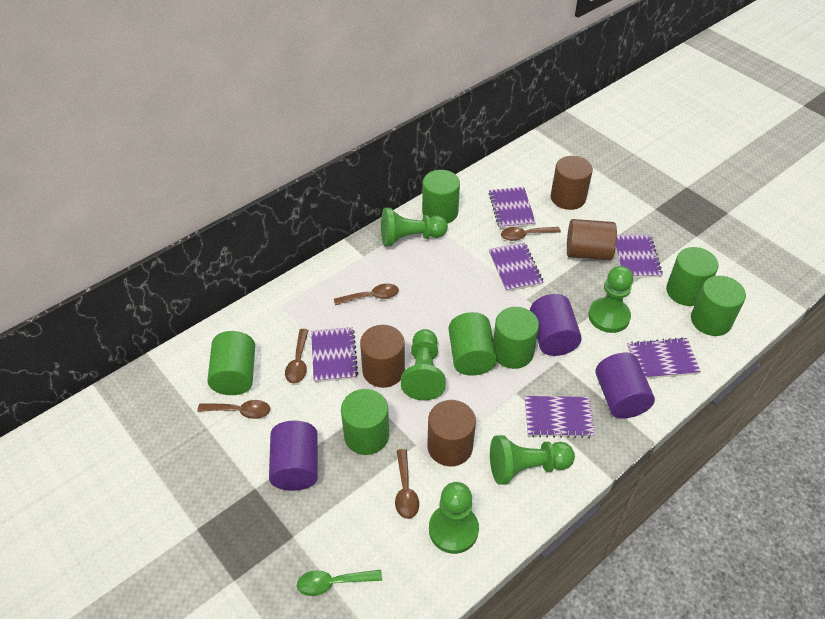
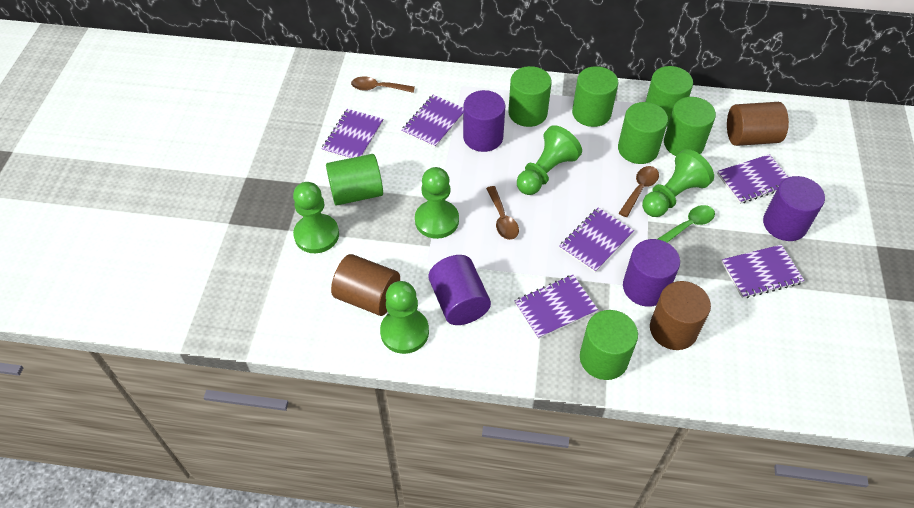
brown cylinder: [360,325,405,388] [427,400,476,466] [551,156,593,210] [567,219,617,260] = 4 -> [331,254,400,316] [650,281,711,350] [727,102,789,146] = 3
brown spoon: [197,400,270,419] [285,329,309,384] [334,283,399,305] [395,449,419,519] [501,227,561,241] = 5 -> [351,76,415,93] [486,186,519,240] [619,166,659,217] = 3
purple cylinder: [269,421,318,491] [530,294,582,356] [595,353,655,418] = 3 -> [428,255,491,325] [463,90,506,152] [623,239,680,307] [763,176,825,241] = 4

